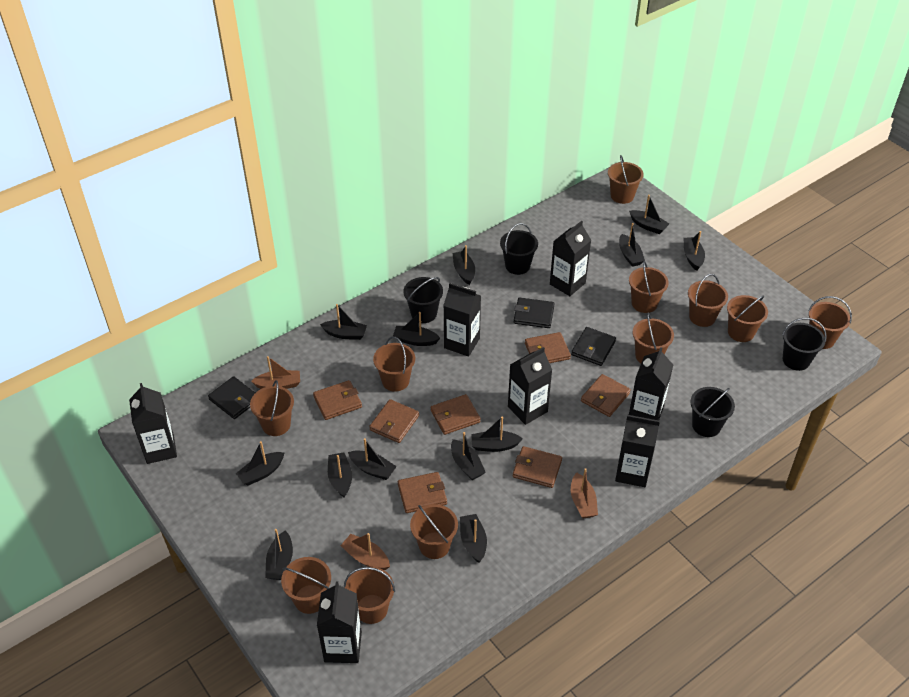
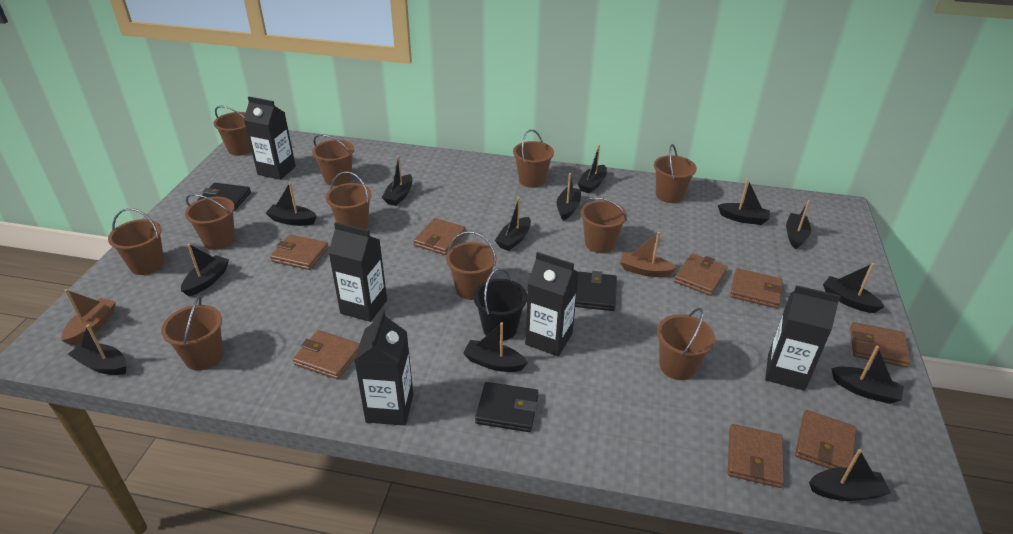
black bucket: [403,277,443,323] [500,223,538,275] [690,387,735,437] [782,318,827,371] = 4 -> [474,268,527,341] = 1
black carton: [129,383,177,464] [317,581,362,663] [443,283,481,357] [508,347,552,425] [550,221,591,296] [615,415,660,487] [629,347,673,420] = 7 -> [244,97,296,180] [328,222,387,322] [354,310,413,426] [525,252,579,356] [765,285,841,391] = 5
brown boat: [251,356,300,389] [340,533,390,570] [571,468,598,518] = 3 -> [61,289,116,346] [620,232,677,277] = 2
brown wallet: [313,380,362,420] [369,399,419,443] [398,472,447,513] [431,394,481,435] [513,446,562,488] [525,332,571,363] [581,374,631,417] = 7 -> [270,234,329,270] [293,330,360,380] [414,218,466,255] [674,253,728,296] [728,424,784,488] [730,268,784,308] [795,410,857,469] [850,322,911,368] = 8

